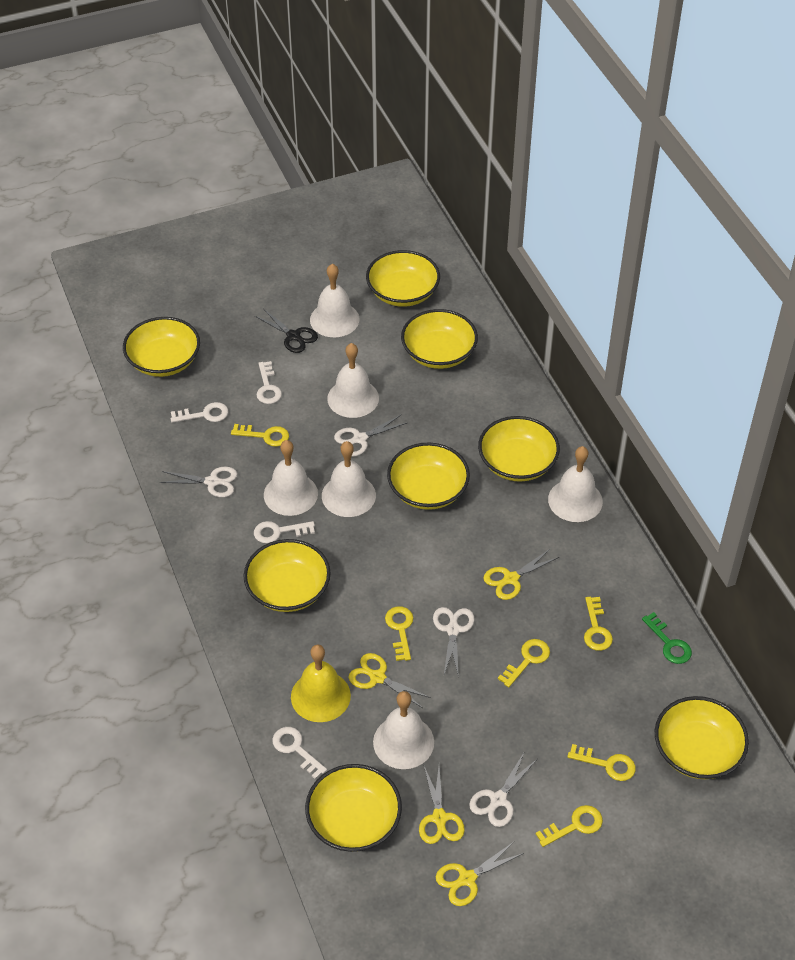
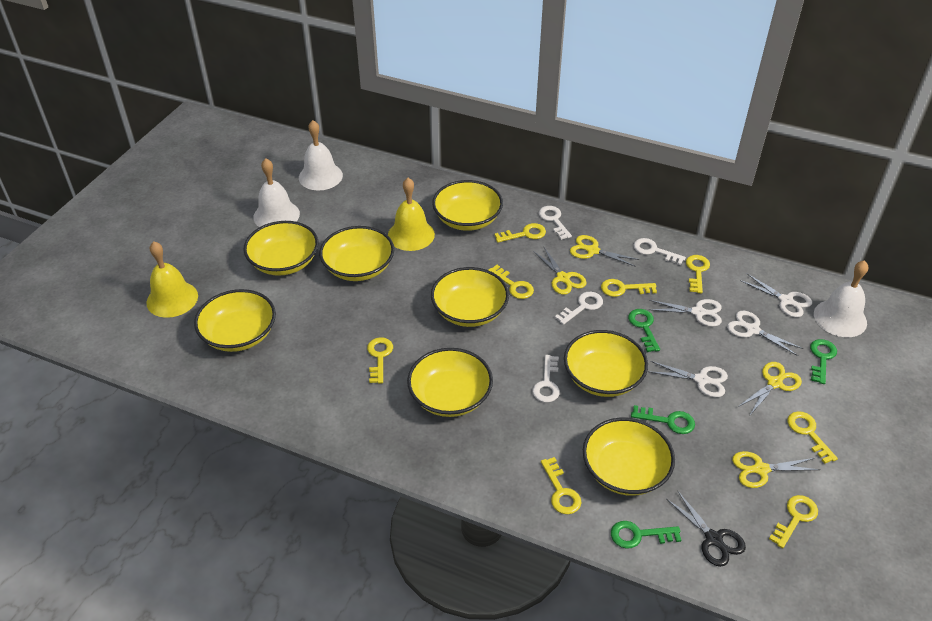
green key: [642,612,692,664] = 1 -> [611,521,681,549] [628,309,660,352] [631,405,695,434] [810,339,837,384] = 4
white bell: [264,440,318,516] [310,264,359,337] [322,441,376,517] [327,343,379,418] [373,691,434,769] [548,446,603,522] = 6 -> [253,158,300,227] [299,120,343,190] [814,260,868,337] = 3
yellow bell: [291,645,351,722] = 1 -> [146,241,198,318] [388,178,435,251] = 2
yellow key: [231,424,289,447] [385,606,413,661] [498,639,550,687] [536,805,603,847] [567,744,636,781] [584,597,613,651] = 6 -> [367,337,393,384] [489,265,534,299] [494,223,546,242] [541,457,581,514] [601,279,657,297] [686,255,710,293] [769,495,818,548] [788,411,838,464] = 8

